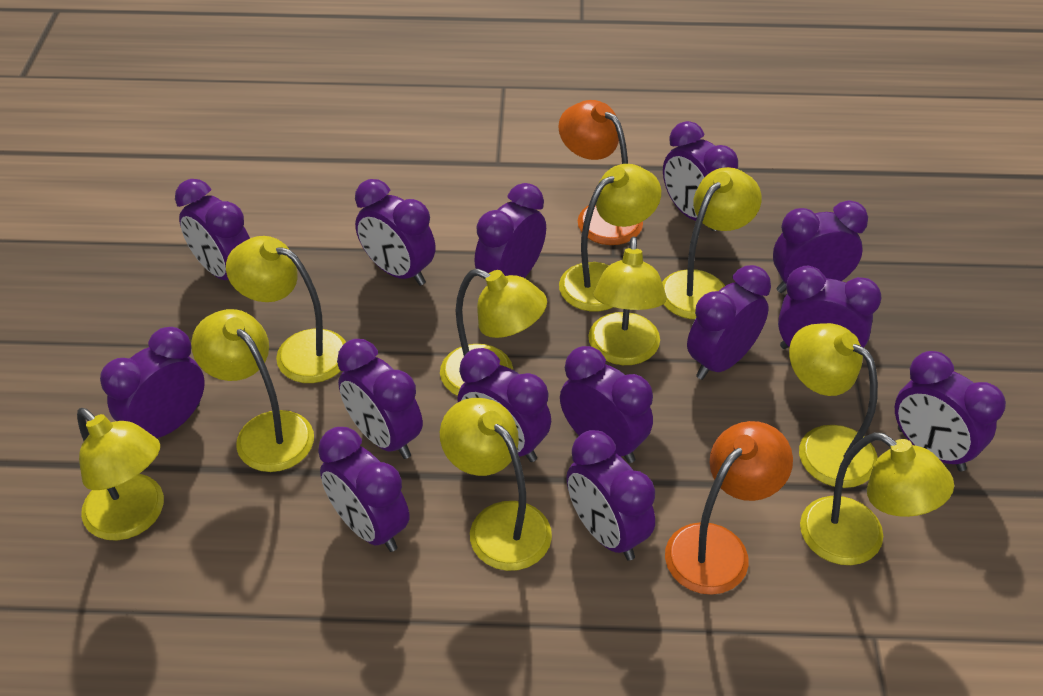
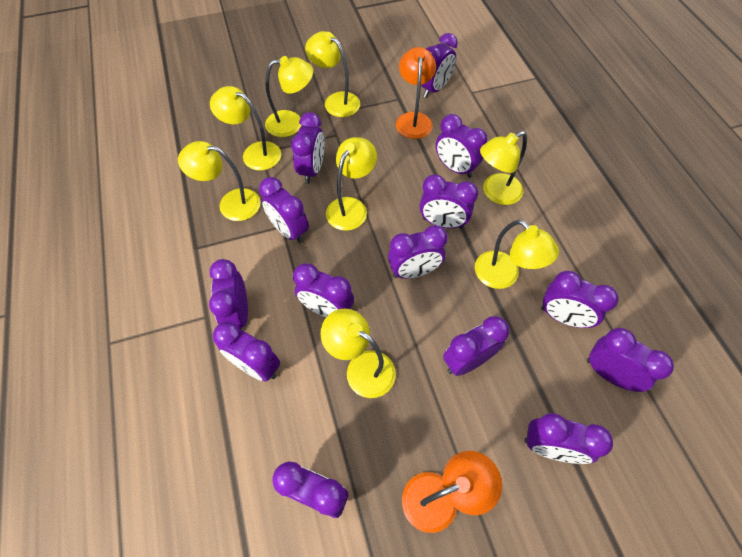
yellow lamp: [77,408,164,541] [191,309,314,472] [226,236,346,383] [440,269,547,396] [440,398,552,571] [559,164,661,311] [588,236,667,365] [662,167,762,319] [789,323,878,488] [800,432,954,565] = 10 -> [178,141,261,221] [210,86,281,170] [265,56,313,137] [305,31,360,117] [320,309,396,398] [326,137,377,231] [475,220,559,289] [480,131,527,205] = 8

